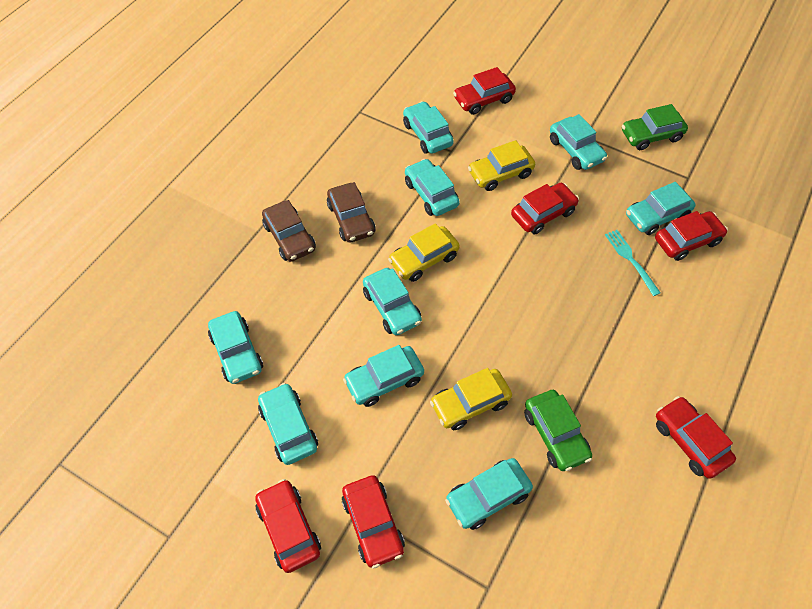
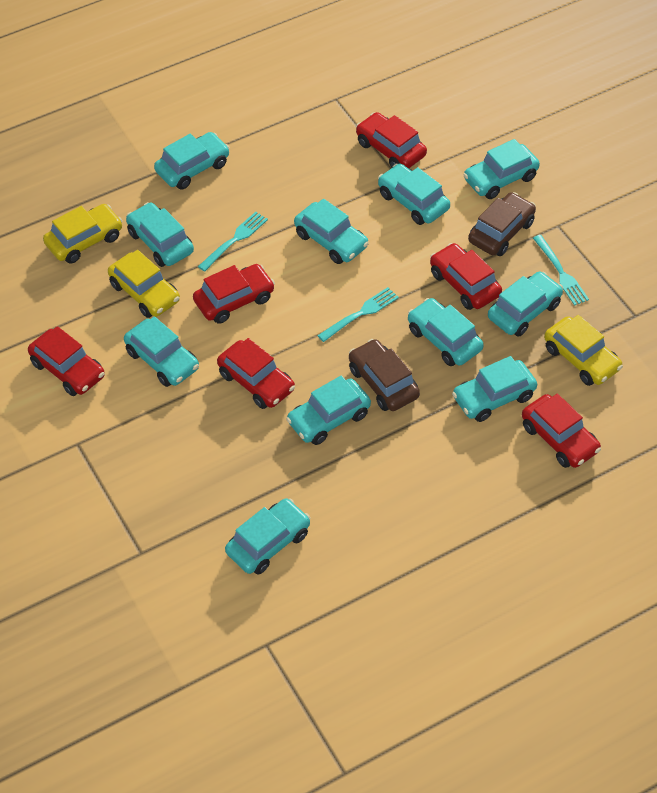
green car: [524,390,592,471] [622,104,688,150] = 2 -> none = 0
turquoise car: [208,311,263,384] [258,383,318,465] [343,345,424,407] [363,268,422,335] [403,101,454,154] [405,159,460,216] [445,458,533,530] [550,114,607,170] [626,182,696,235] = 9 -> [124,316,199,387] [126,202,194,267] [154,132,230,190] [225,498,310,575] [286,376,371,445] [294,199,369,264] [378,164,450,225] [408,298,484,366] [452,356,537,422] [463,139,540,199] [488,271,563,337] = 11
turquoise fork: [605,230,661,296] = 1 -> [198,212,268,272] [317,287,399,342] [533,235,589,306] = 3

